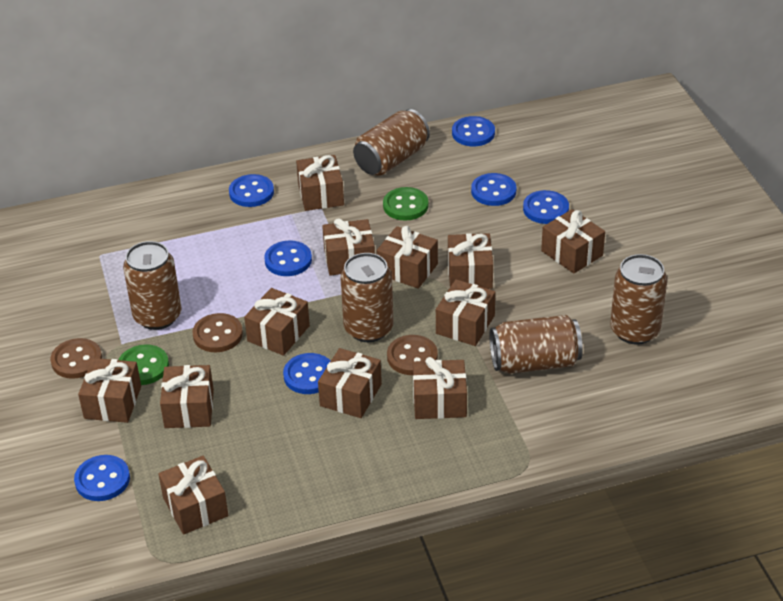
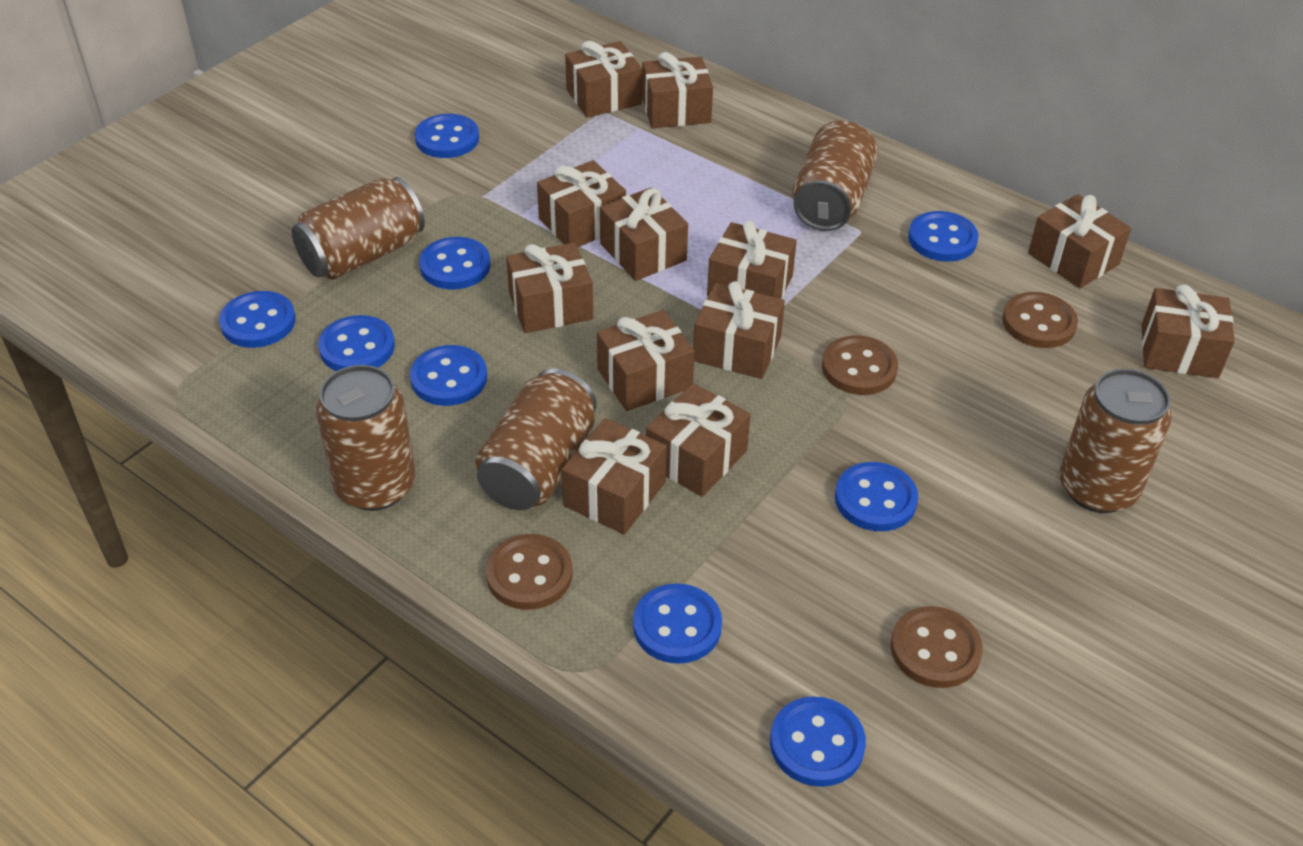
blue button: [74,455,130,501] [229,174,274,207] [264,240,312,276] [283,353,331,394] [452,116,495,146] [471,173,516,206] [523,190,569,224] = 7 -> [219,291,295,348] [318,315,395,371] [410,345,487,406] [415,114,479,158] [419,237,490,290] [633,583,722,664] [770,697,866,787] [835,462,918,531] [908,211,978,262] = 9
brown button: [50,338,102,379] [192,313,243,352] [387,335,438,375] = 3 -> [486,534,572,610] [822,335,898,395] [890,606,983,688] [1002,292,1078,348] = 4
green button: [118,344,169,385] [383,187,429,221] = 2 -> none = 0

